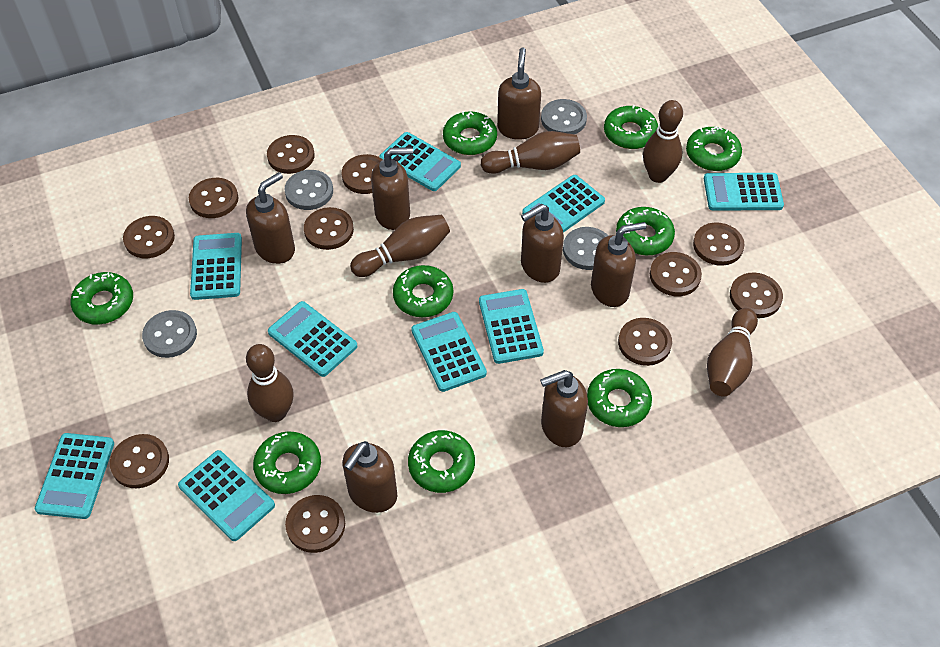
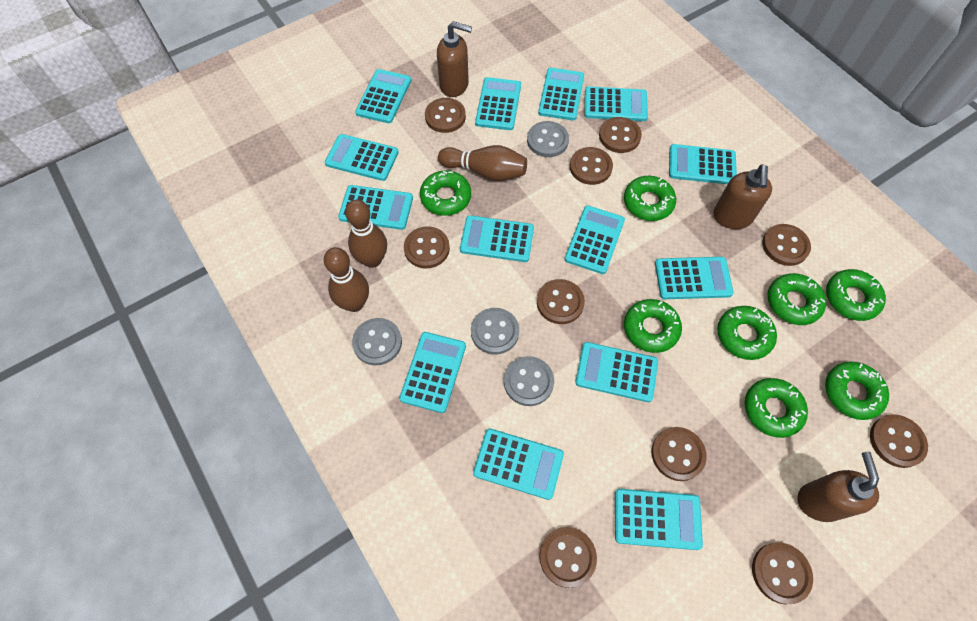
brown bowling pin: [246,344,294,422] [350,215,450,277] [481,131,580,174] [643,100,683,183] [707,308,758,396] = 5 -> [324,247,369,312] [345,200,387,268] [438,145,527,181] = 3
brown button: [110,434,169,488] [123,216,175,258] [189,178,238,218] [267,135,314,174] [285,495,345,553] [304,207,354,250] [342,154,383,194] [618,318,672,366] [650,252,702,296] [693,222,745,266] [730,273,783,318] = 11 -> [404,226,450,269] [425,98,466,133] [537,279,585,324] [539,527,597,588] [570,147,613,185] [599,117,642,153] [652,427,707,481] [752,542,813,604] [762,224,811,266] [870,414,928,468] = 10
brown soap dispenser: [246,172,295,264] [342,441,397,513] [371,147,413,230] [497,48,541,140] [521,204,564,283] [540,370,588,447] [591,222,646,307] = 7 -> [437,21,472,97] [713,164,772,229] [797,452,879,522] = 3
green donut: [71,272,133,325] [253,431,321,494] [393,265,453,317] [408,430,475,493] [443,111,497,155] [587,369,652,427] [604,105,658,149] [616,207,675,255] [686,126,742,171] = 9 -> [420,170,471,216] [624,176,676,221] [624,299,682,353] [717,306,777,360] [744,378,808,438] [768,273,826,325] [825,362,889,420] [826,269,886,321] = 8
turquoise calculator: [35,433,114,519] [178,450,275,541] [190,233,242,300] [268,301,357,377] [379,132,461,191] [411,312,487,392] [479,289,544,364] [522,175,605,233] [704,173,784,211] = 9 -> [325,134,399,181] [338,185,413,230] [355,69,411,123] [399,332,466,413] [460,215,534,262] [473,428,564,500] [475,77,521,130] [538,68,584,121] [564,205,625,274] [575,342,658,402] [584,86,648,121] [615,489,703,550] [655,257,734,299] [669,144,737,184] = 14

